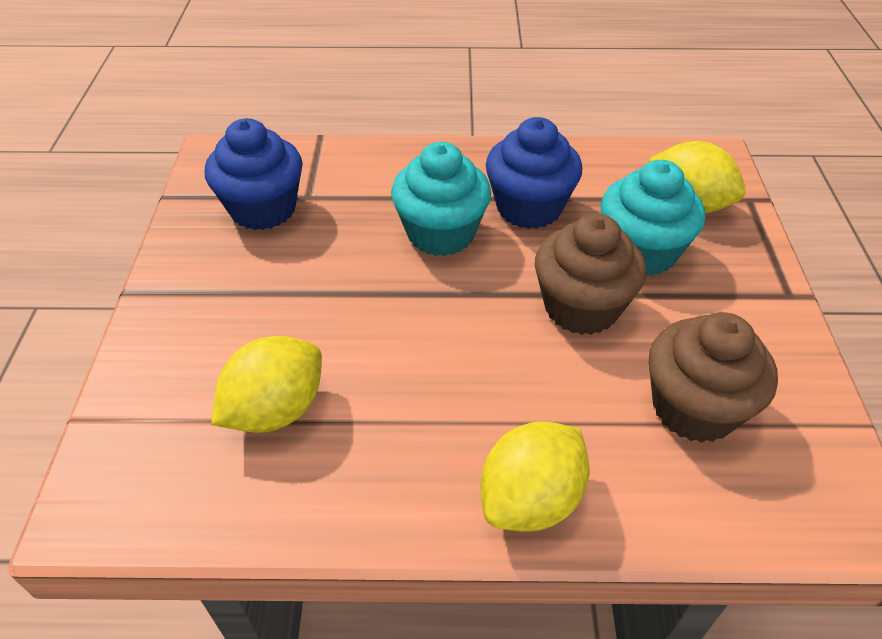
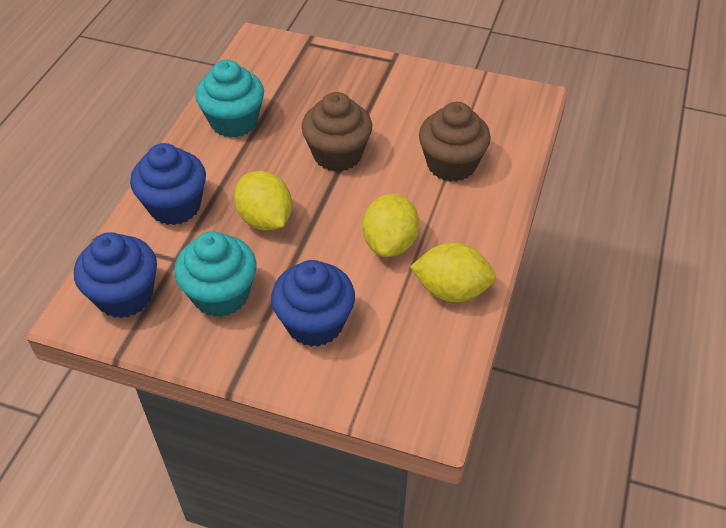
blue cupcake: [205,118,303,230] [486,117,583,229] = 2 -> [74,232,157,318] [130,143,206,225] [271,260,355,347] = 3

